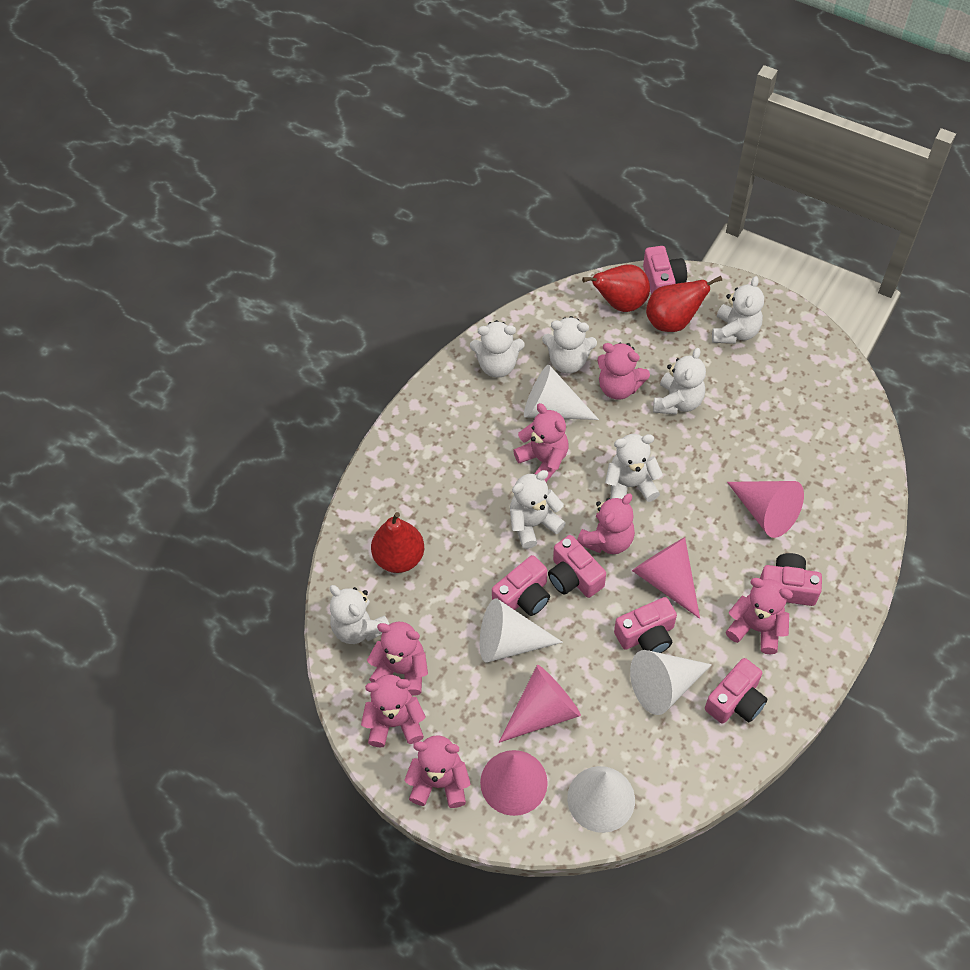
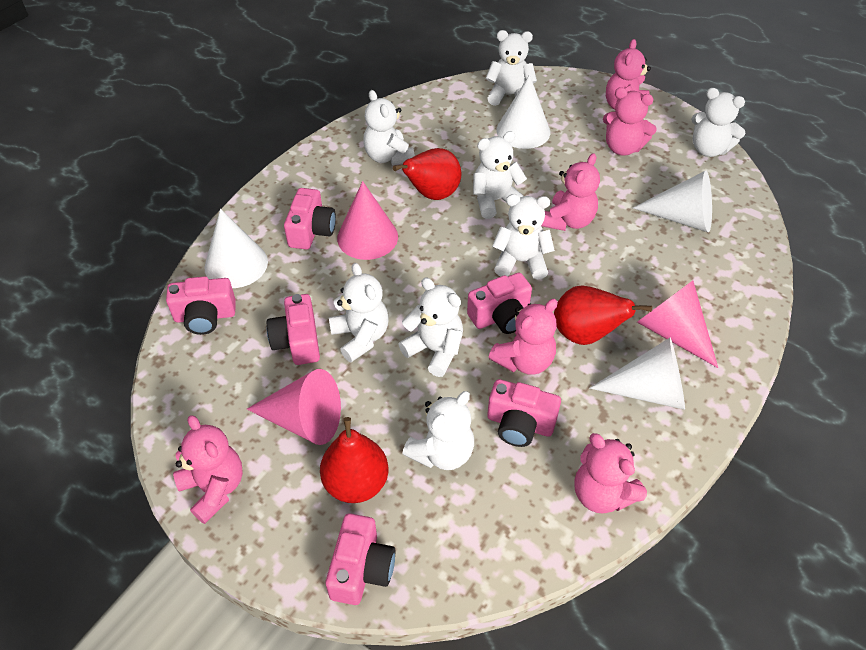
pink cone: [480,750,548,816] [499,665,581,743] [632,537,700,619] [727,481,804,538] = 4 -> [247,369,341,445] [337,181,398,260] [637,280,718,368] = 3
pink teddy bear: [361,675,425,747] [367,621,428,696] [404,735,471,808] [513,403,568,482] [577,493,635,554] [597,343,650,400] [726,578,793,654] = 7 -> [173,415,243,524] [489,299,558,375] [541,153,600,231] [574,433,647,513] [603,87,657,156] [606,39,651,121] = 6
white teddy bear: [330,585,389,644] [470,320,525,378] [510,470,566,549] [542,316,597,374] [605,434,663,502] [653,348,706,415] [712,276,764,344] = 7 -> [329,263,388,362] [363,90,415,165] [398,278,463,377] [402,391,474,470] [473,131,527,219] [486,30,537,106] [492,194,555,280] [691,88,745,157] = 8

